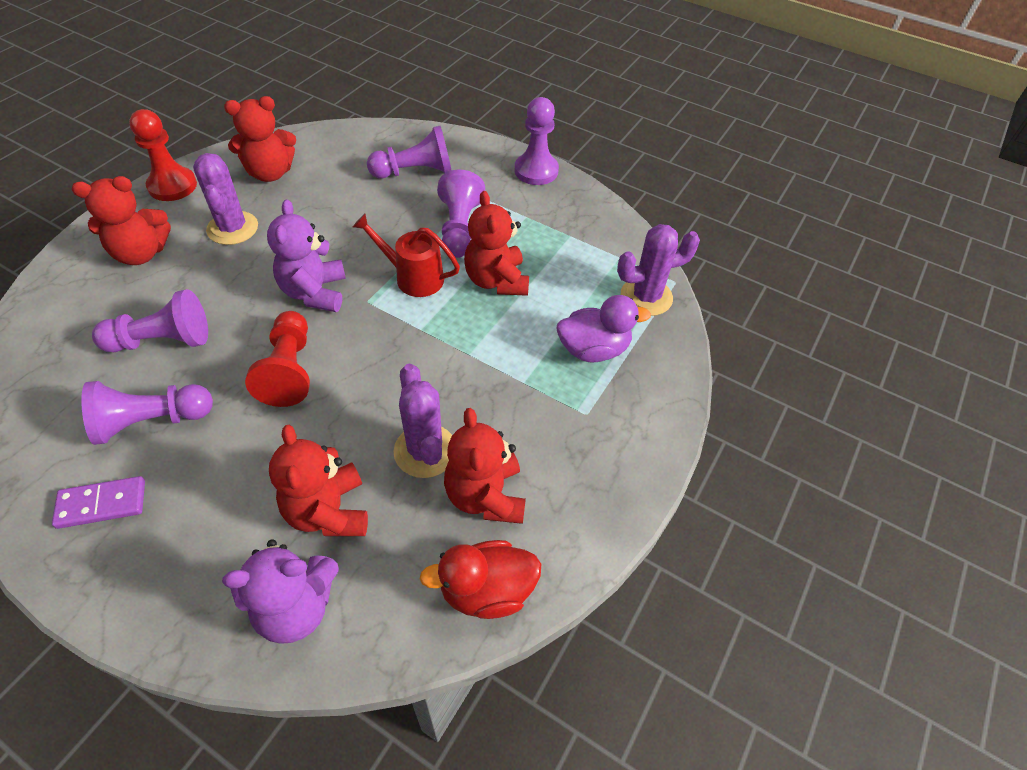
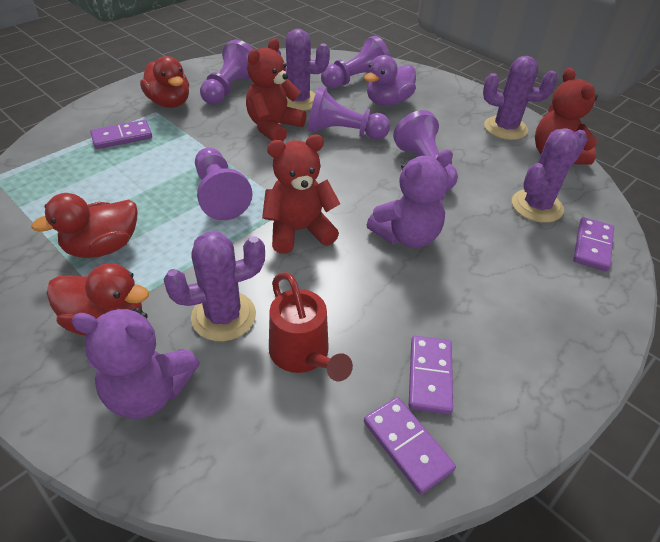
purple cactus: [193,153,258,245] [394,364,452,478] [617,224,700,316] = 3 -> [163,232,265,341] [277,29,330,111] [483,56,558,140] [512,128,588,223] = 4
purple domino: [52,476,145,529] = 1 -> [90,120,152,149] [364,397,456,495] [409,336,453,415] [573,217,614,271] = 4
red duck: [420,540,541,619] = 1 -> [31,193,137,258] [46,263,149,336] [140,56,189,108] = 3
red pawn: [129,109,197,201] [245,311,310,407] = 2 -> none = 0
red teddy bear: [72,176,171,265] [224,96,296,182] [269,425,368,536] [444,408,526,524] [464,191,529,296] = 5 -> [246,38,306,142] [262,134,340,254] [535,68,598,164] = 3

